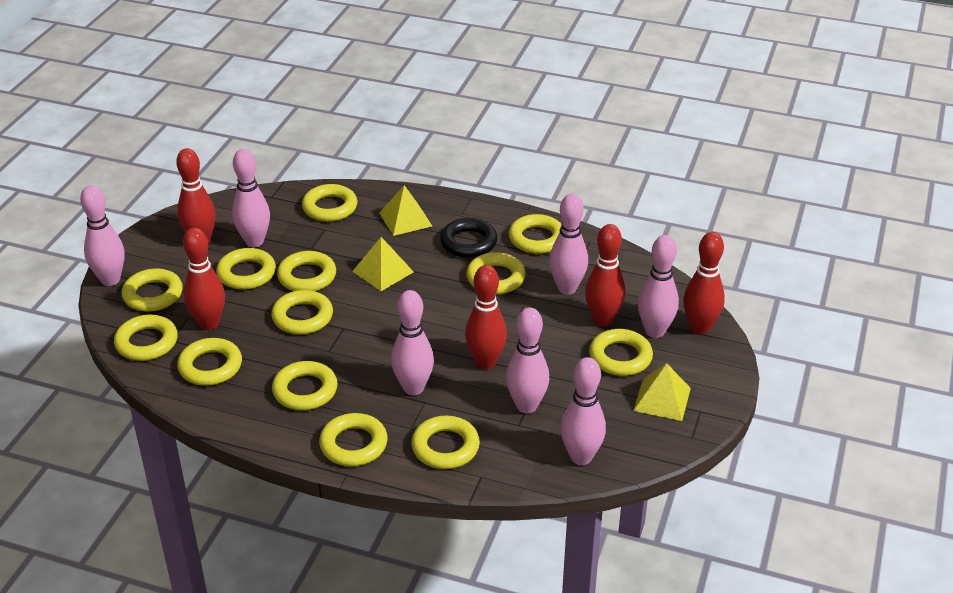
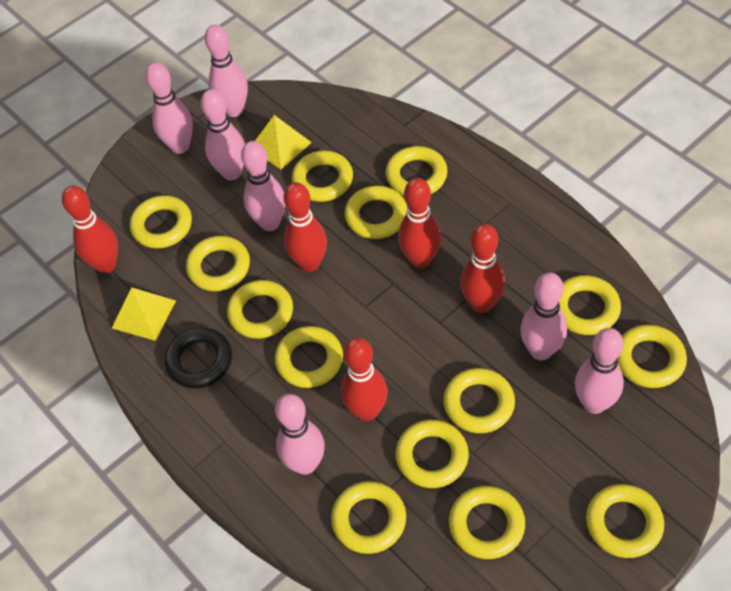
yellow pyramid: [352,237,414,291] [379,185,432,236] [633,363,691,421] = 3 -> [112,288,176,341] [255,115,312,170] = 2
yellow ring: [114,315,178,361] [121,268,183,312] [177,338,242,386] [216,248,276,290] [271,290,333,335] [272,361,338,410] [277,251,336,291] [302,184,357,222] [319,413,388,466] [411,416,480,469] [466,252,526,294] [509,214,562,254] [589,329,653,376] = 13 -> [130,195,192,249] [186,236,250,291] [227,280,293,339] [275,326,343,388] [292,150,353,202] [331,481,406,554] [345,186,408,239] [386,146,447,195] [395,420,469,488] [443,368,515,433] [449,486,525,559] [559,275,621,335] [586,484,664,558] [617,325,687,388] = 14

